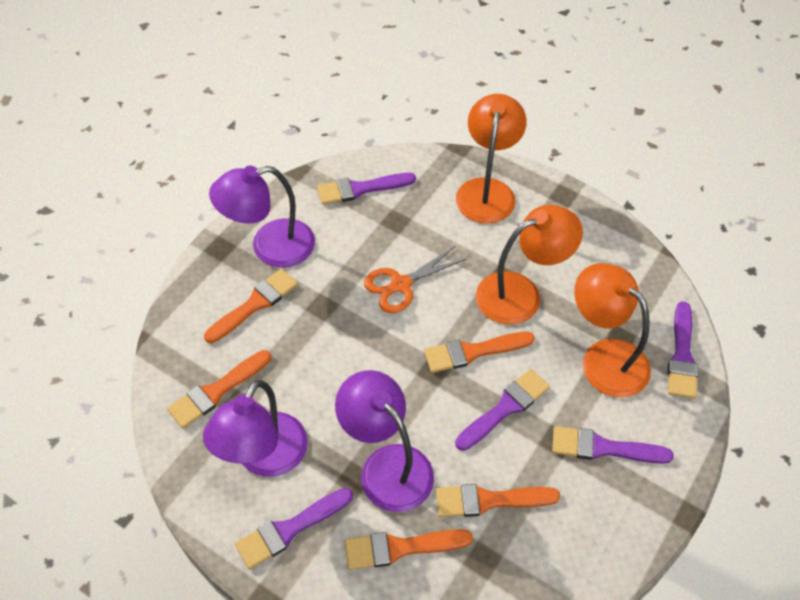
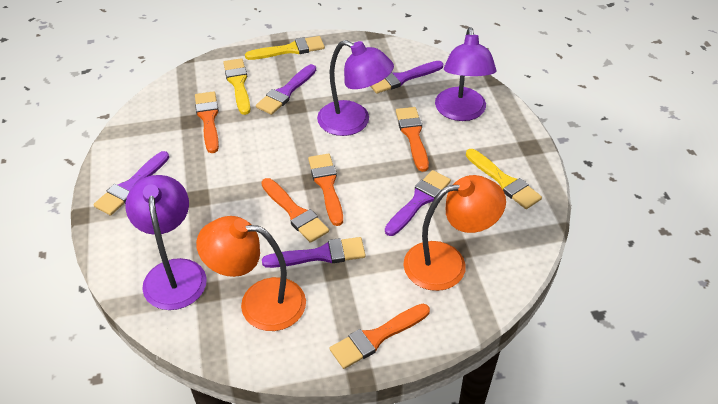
orange lamp: [456,94,527,224] [476,205,583,325] [574,263,651,398] = 3 -> [196,216,306,331] [403,175,506,291] = 2
orange scissors: [364,246,467,313] = 1 -> none = 0
yellow brush: none = 0 -> [223,58,251,115] [245,36,325,60] [466,149,542,209] = 3

